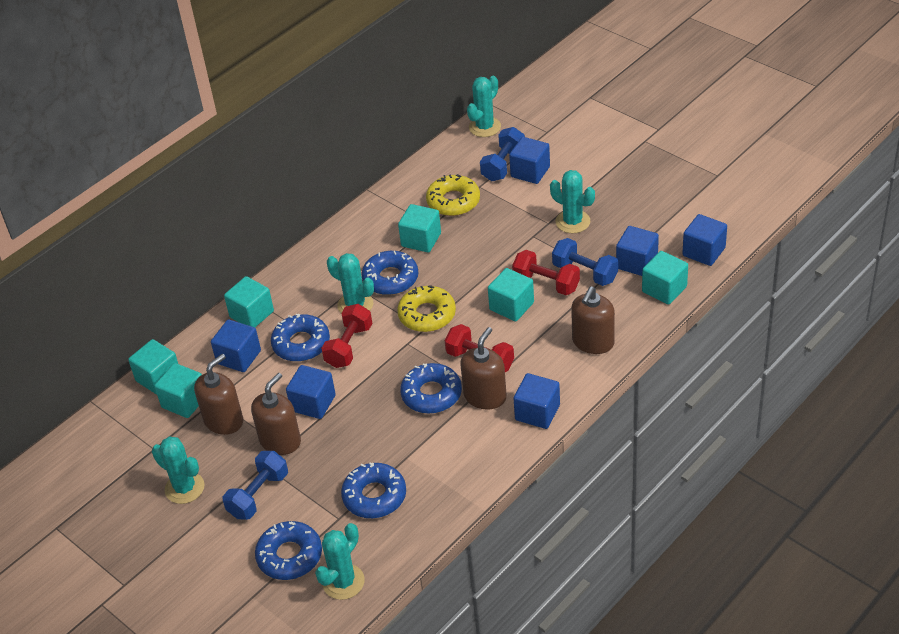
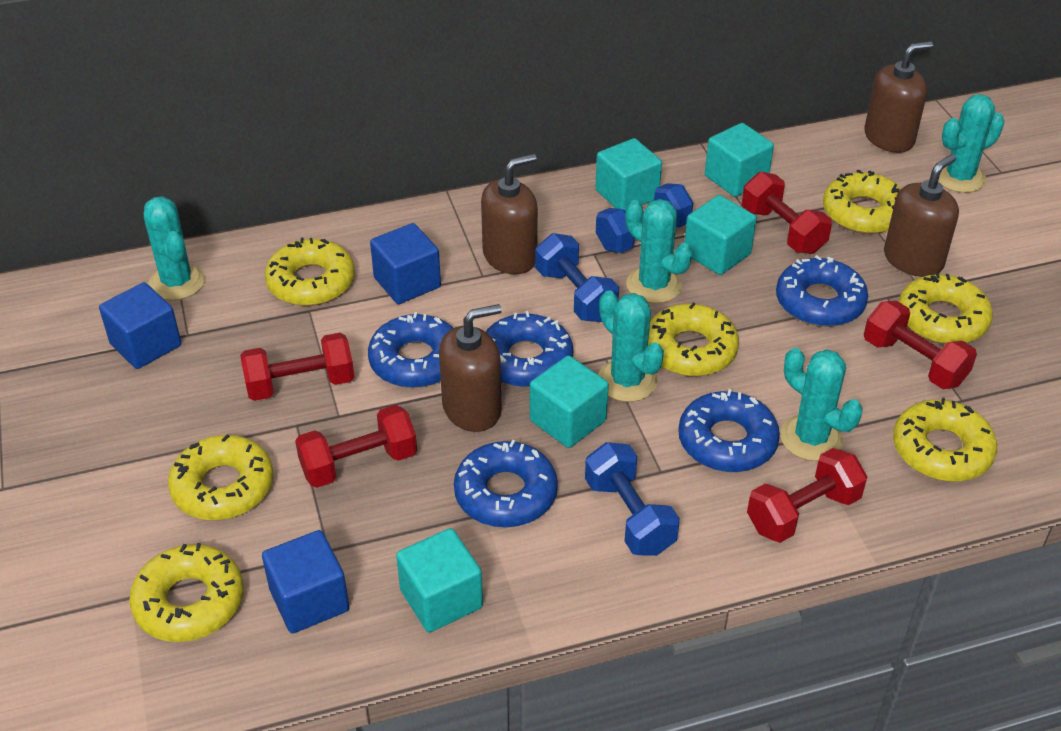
blue cube: [211,319,261,372] [286,365,336,419] [509,137,550,184] [513,373,560,429] [616,226,659,276] [682,214,727,266] = 6 -> [99,282,181,369] [262,530,349,633] [370,223,441,304] = 3
red dumbbell: [321,304,372,368] [445,324,514,372] [512,250,580,295] = 3 -> [240,333,354,401] [295,405,417,488] [742,172,832,254] [747,448,867,543] [864,301,977,389] = 5
turquoise cube: [128,339,178,394] [154,363,202,418] [224,276,274,327] [398,204,441,252] [488,268,534,322] [642,251,688,305] = 6 -> [396,528,483,632] [530,355,609,448] [595,138,662,211] [684,195,757,275] [705,123,774,197] = 5
yellow donut: [397,285,456,332] [426,174,480,216] = 2 -> [129,543,243,642] [168,434,274,520] [265,238,355,306] [648,303,739,376] [823,169,902,234] [893,398,997,482] [899,272,993,344] = 7

